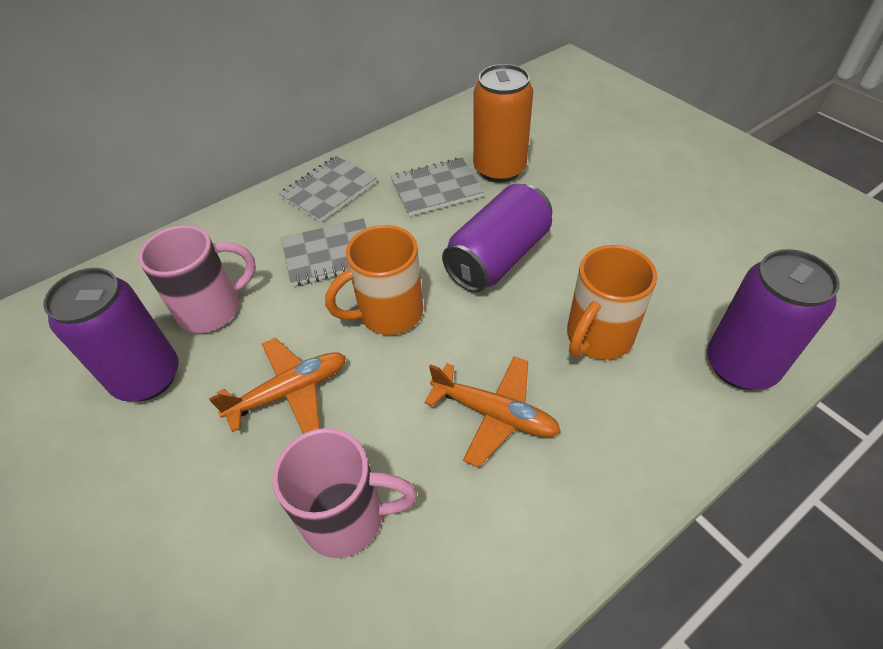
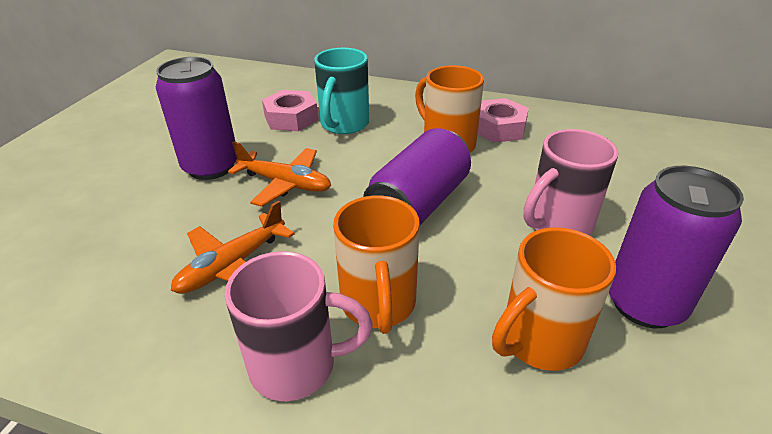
grey notebook: [279,156,376,222] [281,218,367,286] [390,158,484,216] = 3 -> none = 0
orange can: [473,64,533,183] = 1 -> none = 0
orange mug: [325,225,423,335] [567,245,657,360] = 2 -> [333,195,420,334] [415,65,484,153] [492,227,616,371] = 3
pink nut: none = 0 -> [262,90,318,131] [477,98,529,143] = 2
turquoise mug: none = 0 -> [314,48,369,134] = 1

